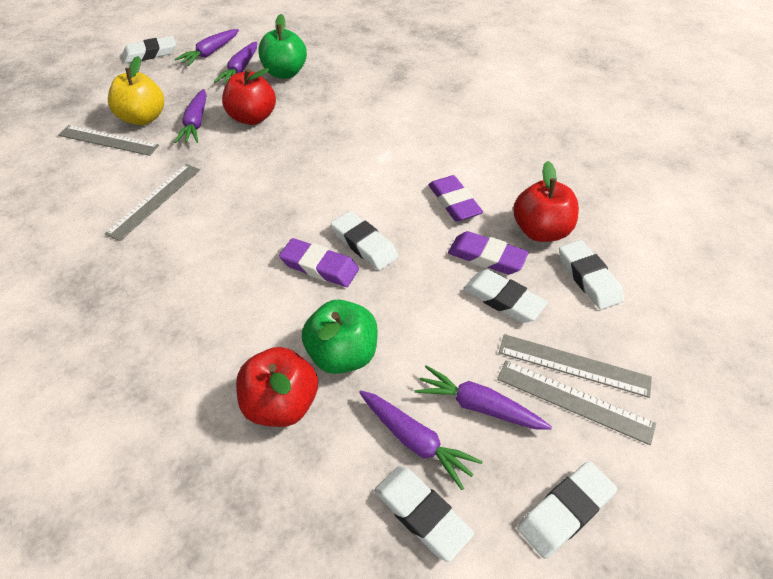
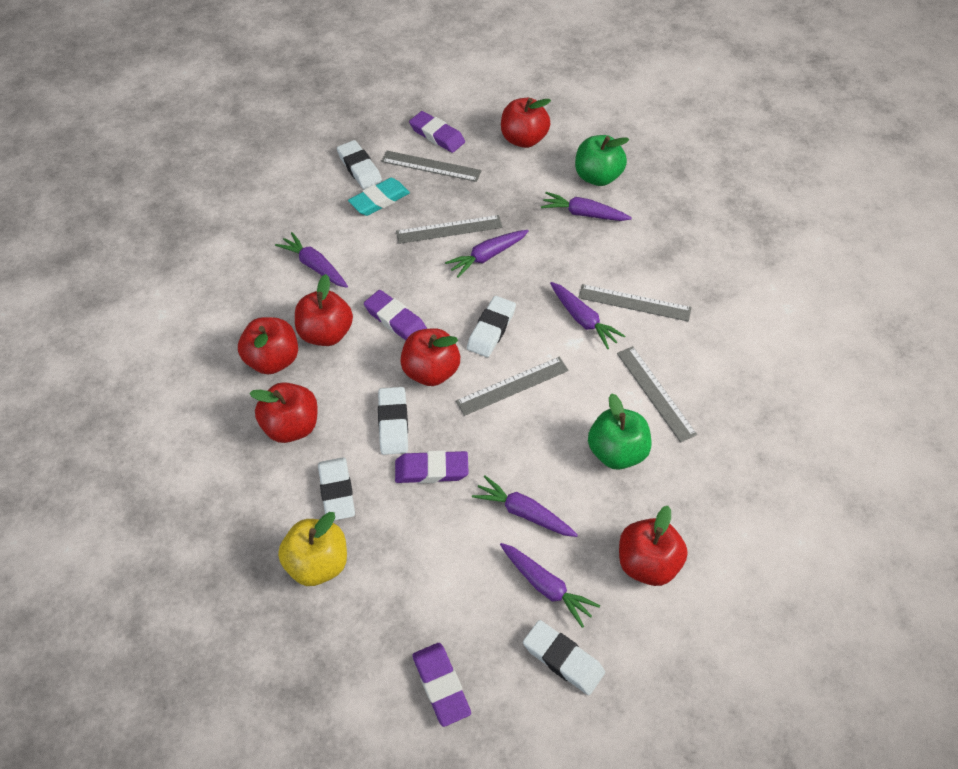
grey ruler: [58,125,159,156] [105,164,200,241] [497,361,656,445] [499,334,652,398] = 4 -> [381,151,482,182] [396,215,502,244] [456,357,569,416] [578,284,692,322] [617,346,697,443] = 5
purple carrot: [174,89,206,143] [175,29,239,66] [214,41,257,84] [359,391,483,490] [415,365,552,430] = 5 -> [275,232,348,288] [445,230,529,278] [472,475,578,537] [500,543,600,628] [541,192,632,221] [550,282,625,349] = 6
purple eraser: [279,238,359,287] [428,175,483,222] [448,231,529,274] = 3 -> [364,290,427,340] [395,450,469,483] [409,111,465,153] [412,643,471,727] = 4
red apple: [222,68,276,125] [236,347,318,427] [513,161,579,242] = 3 -> [238,317,298,375] [249,382,318,443] [295,274,353,346] [400,328,460,386] [501,98,551,148] [619,506,688,586] = 6
turquoise eraser: none = 0 -> [348,178,410,216] = 1
white eraser: [122,36,176,63] [331,211,399,270] [374,466,474,562] [463,269,548,323] [517,461,617,559] [559,240,624,310] = 6 -> [318,457,355,520] [337,140,382,189] [378,387,408,455] [467,296,516,357] [523,620,605,695] = 5

